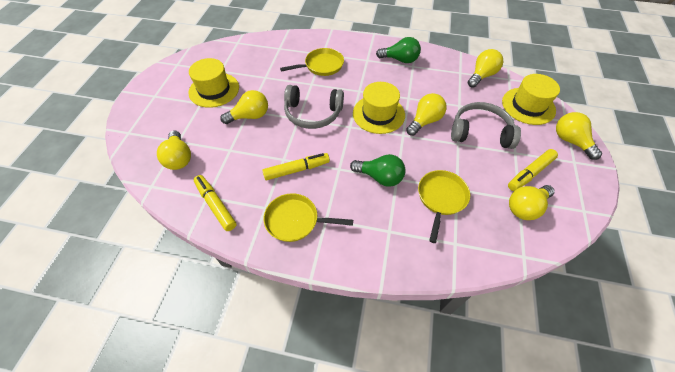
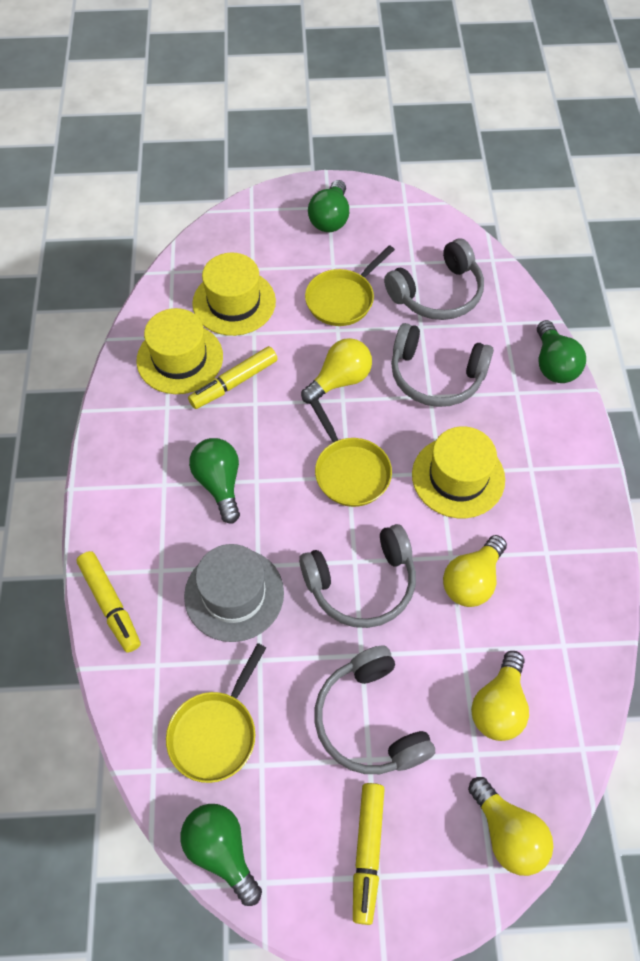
green light bulb: [350,154,406,187] [376,37,421,63] = 2 -> [181,804,262,906] [189,438,240,524] [308,180,349,232] [537,320,586,383] = 4
grey hat: none = 0 -> [184,544,284,642] = 1
grey headphones: [284,85,344,129] [451,102,521,149] = 2 -> [299,524,416,628] [314,645,435,774] [384,238,484,320] [391,323,494,407] = 4
yellow light bulb: [157,130,191,170] [220,90,268,124] [406,93,446,136] [468,49,503,88] [509,185,555,220] [556,112,602,160] = 6 -> [301,338,372,404] [443,535,507,607] [468,777,553,876] [471,651,529,741] = 4

